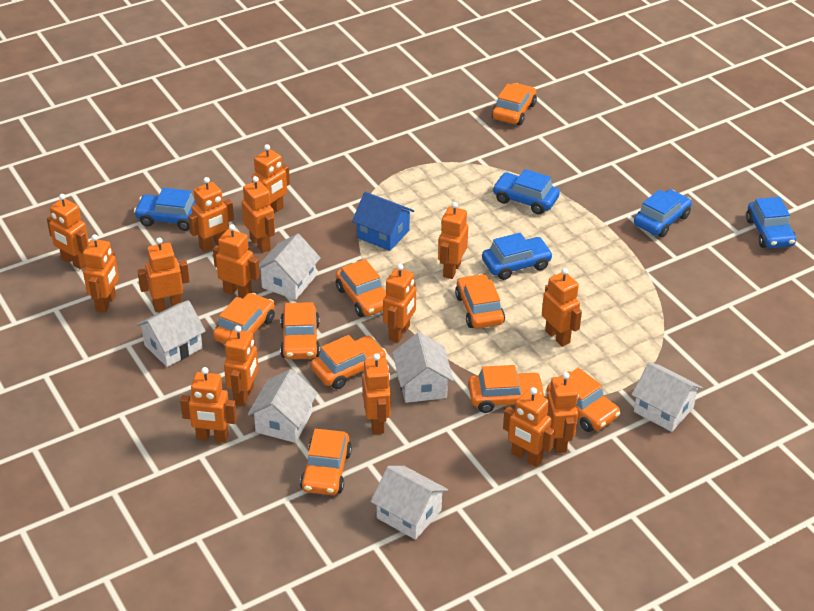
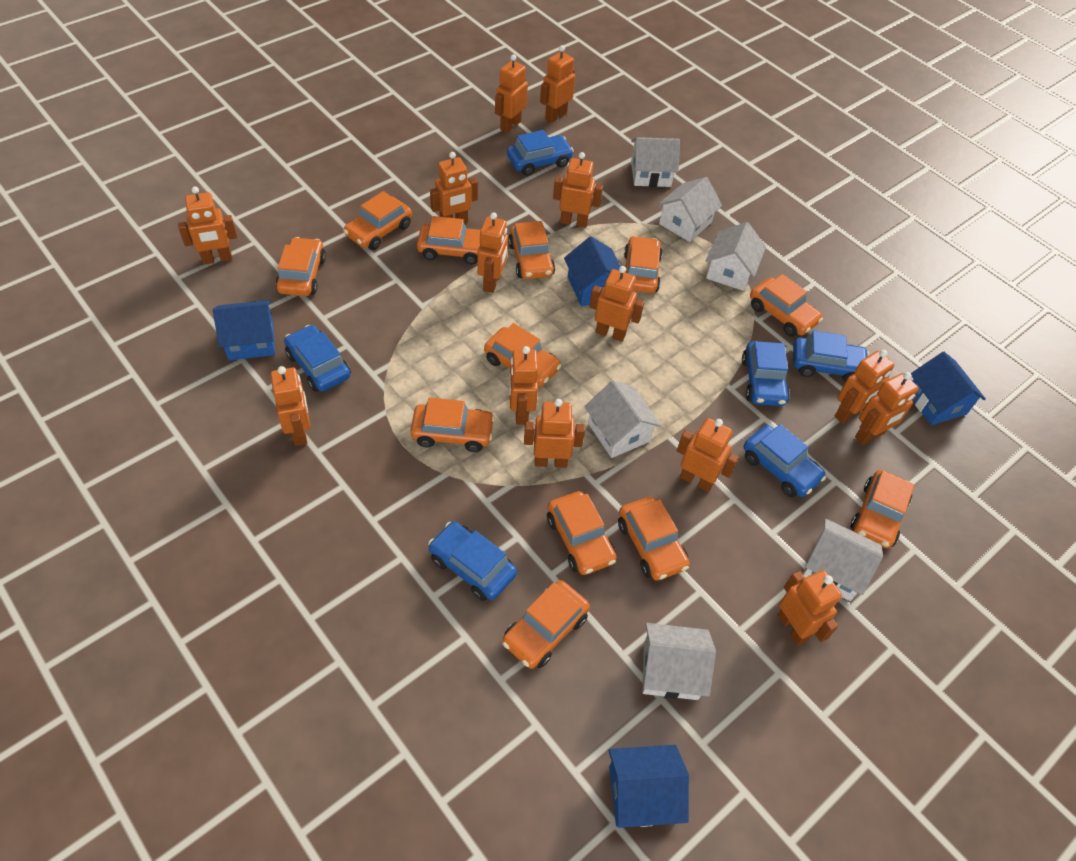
blue car: [134,188,196,231] [482,233,553,280] [492,169,560,214] [634,189,692,237] [746,197,796,248] = 5 -> [284,325,351,392] [428,521,517,601] [507,130,574,176] [742,341,790,406] [744,424,826,497] [793,331,869,382] = 6
blue house: [352,192,414,251] = 1 -> [213,300,275,360] [564,236,621,306] [608,745,689,828] [911,352,986,425] = 4
orange car: [213,293,275,344] [280,302,320,359] [300,429,352,495] [311,335,386,389] [336,259,387,317] [455,274,505,328] [468,365,546,413] [492,83,537,125] [547,368,620,432] = 9 -> [275,237,326,296] [343,191,412,250] [410,397,495,452] [417,216,480,264] [484,323,562,387] [502,581,590,669] [508,221,555,279] [547,491,617,575] [618,497,690,581] [624,236,663,293] [750,274,823,337] [851,470,914,548] = 12
orange robot: [47,194,89,269] [83,234,119,313] [137,237,190,312] [180,367,237,443] [188,177,234,252] [213,224,260,298] [224,326,258,406] [242,176,275,253] [252,144,290,212] [363,353,391,434] [383,264,416,343] [438,202,468,279] [503,387,555,467] [542,268,582,347] [547,372,579,453] = 15 -> [178,186,237,264] [271,366,310,446] [430,152,478,224] [477,212,508,293] [495,54,528,133] [509,346,538,425] [524,399,585,468] [540,45,575,123] [553,152,603,228] [589,266,644,342] [677,418,739,492] [778,570,842,645] [834,350,894,424] [855,372,919,445] = 14

